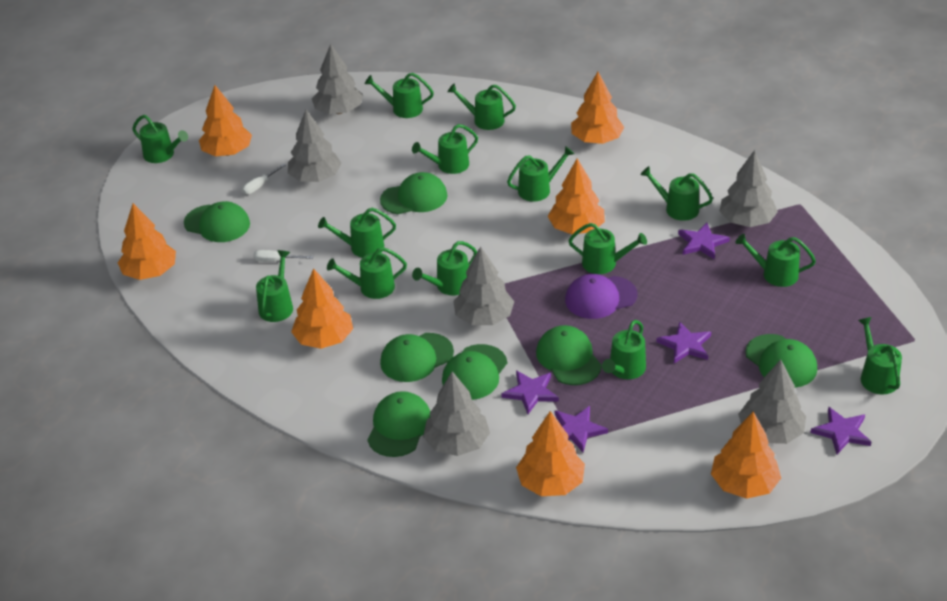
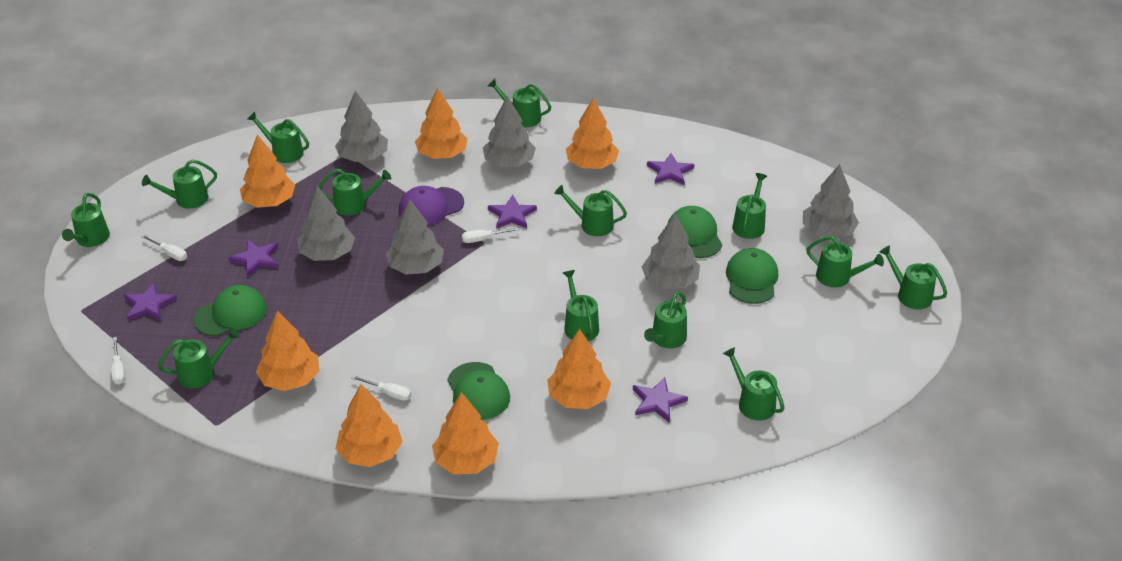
green cap: [184,201,250,242] [367,391,430,457] [380,172,448,214] [380,333,454,382] [442,344,507,400] [536,325,602,385] [745,334,817,388] = 7 -> [194,285,267,336] [447,362,510,420] [668,206,722,258] [726,248,778,304] = 4
green watering can: [132,115,188,163] [256,250,293,322] [318,208,396,258] [327,247,407,299] [365,73,434,118] [412,124,478,174] [412,241,477,295] [447,83,516,130] [507,146,574,202] [568,223,647,274] [602,320,646,379] [641,166,713,221] [736,234,816,287] [858,317,902,394] = 14 -> [62,193,110,247] [142,159,217,209] [158,328,240,388] [247,112,309,163] [319,169,391,216] [488,79,551,127] [554,185,627,236] [563,270,599,341] [644,292,687,348] [723,347,785,421] [732,173,767,239] [806,236,884,287] [879,245,947,309] = 13
white screwdriver: [242,164,286,195] [253,250,313,262] = 2 -> [111,337,125,385] [141,235,187,261] [351,375,412,401] [462,227,520,243] = 4

